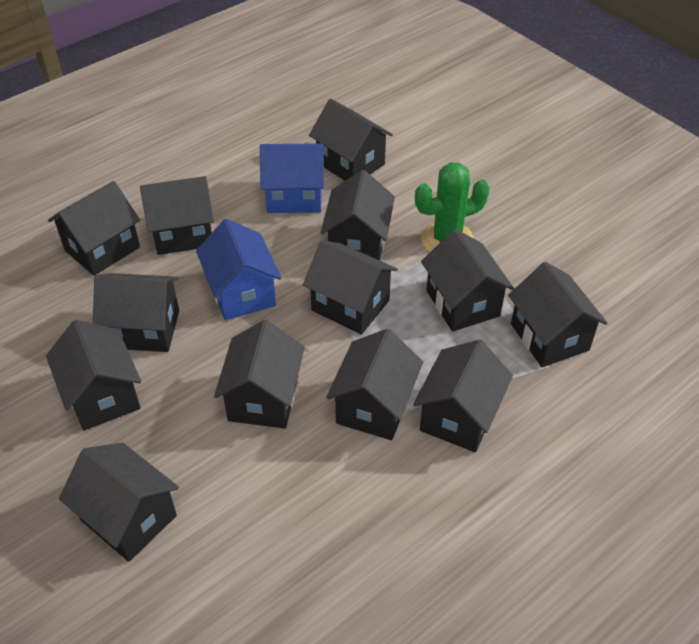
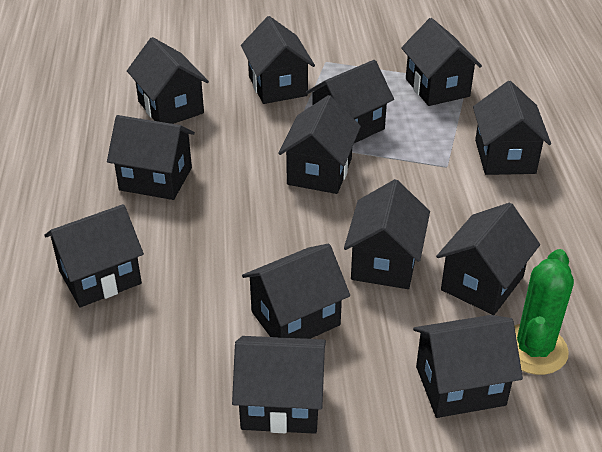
blue house: [196,219,281,320] [260,143,324,213] = 2 -> none = 0

